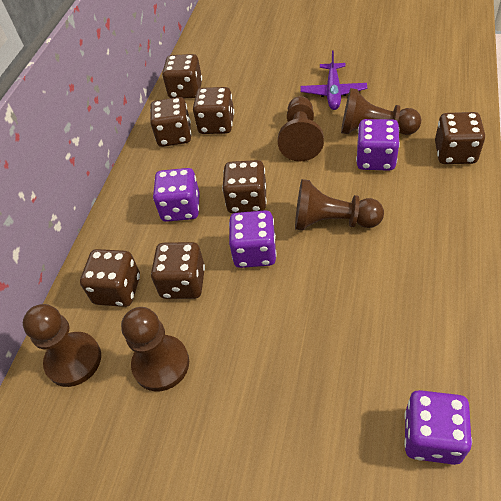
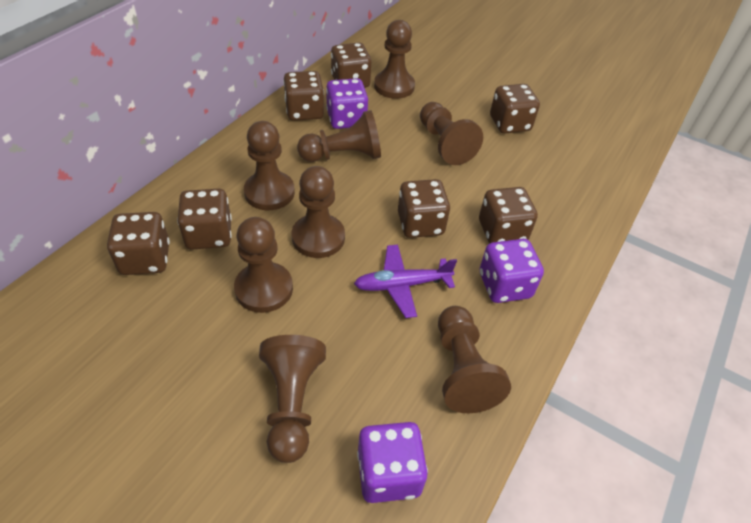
brown pawn: [23,304,101,387] [121,307,189,391] [278,96,324,161] [295,179,384,230] [341,88,421,135] = 5 -> [234,217,293,313] [244,121,295,210] [259,335,326,463] [292,166,345,258] [297,110,381,162] [374,20,415,99] [420,102,483,165] [438,306,511,413] = 8
purple dice: [153,168,200,222] [229,210,277,268] [356,119,400,171] [404,390,472,465] = 4 -> [326,78,368,129] [357,422,428,503] [480,239,544,303] = 3

